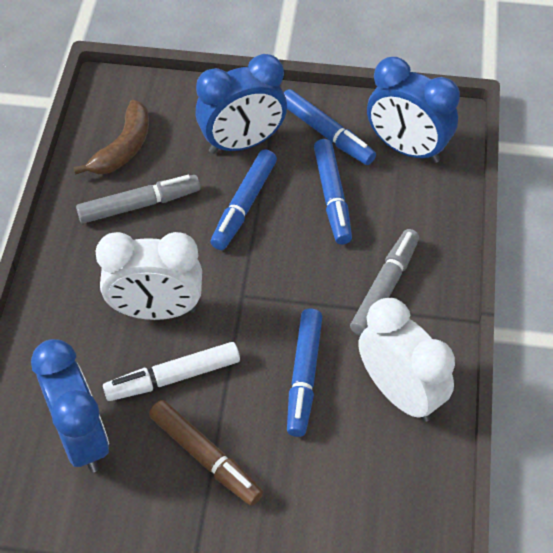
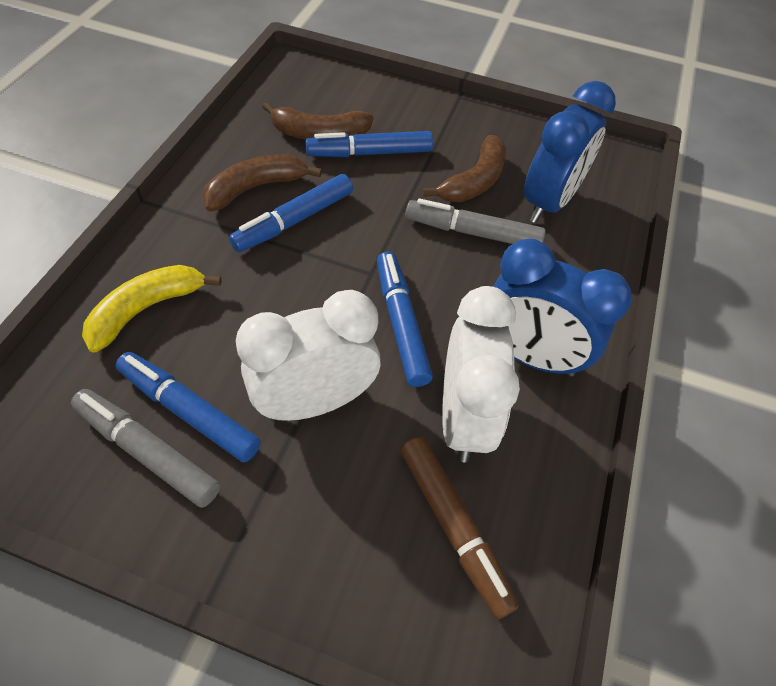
blue clock: [31,339,109,473] [195,54,287,154] [367,57,460,163] = 3 -> [493,238,632,376] [524,81,616,223] = 2
brown banana: [73,100,149,175] = 1 -> [202,155,322,211] [263,102,374,140] [422,135,506,202] = 3
white marker: [103,342,240,401] = 1 -> none = 0
yellow banana: none = 0 -> [82,265,222,353] = 1

